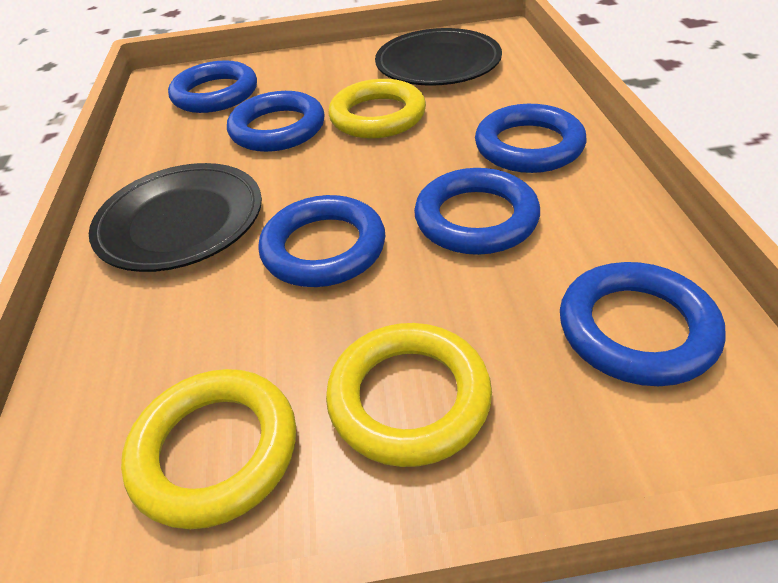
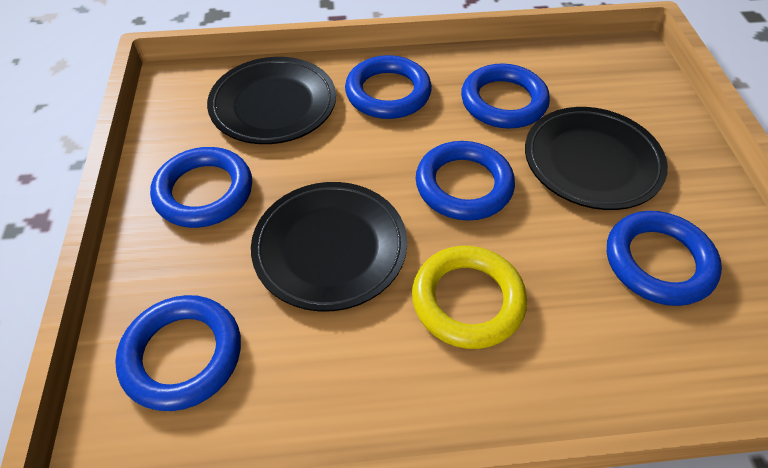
black plate: [89,163,262,272] [375,28,502,86] = 2 -> [207,57,336,144] [251,182,407,311] [525,107,668,210] = 3
yellow ring: [121,369,296,529] [326,323,492,467] [328,79,426,139] = 3 -> [412,246,527,349] = 1

